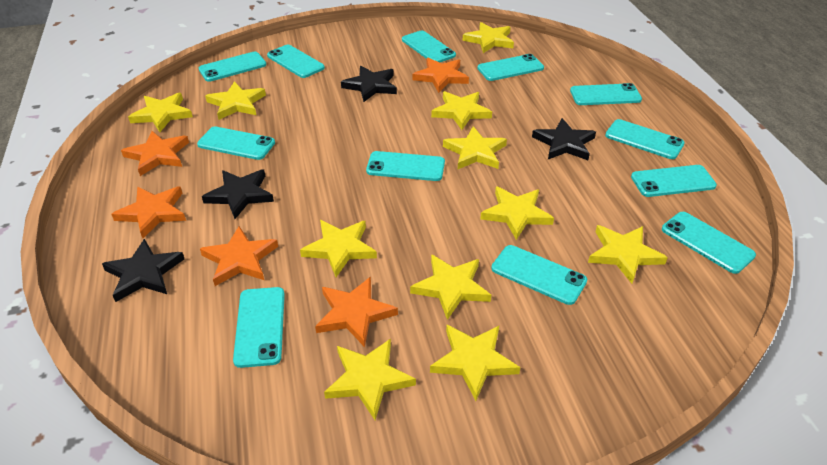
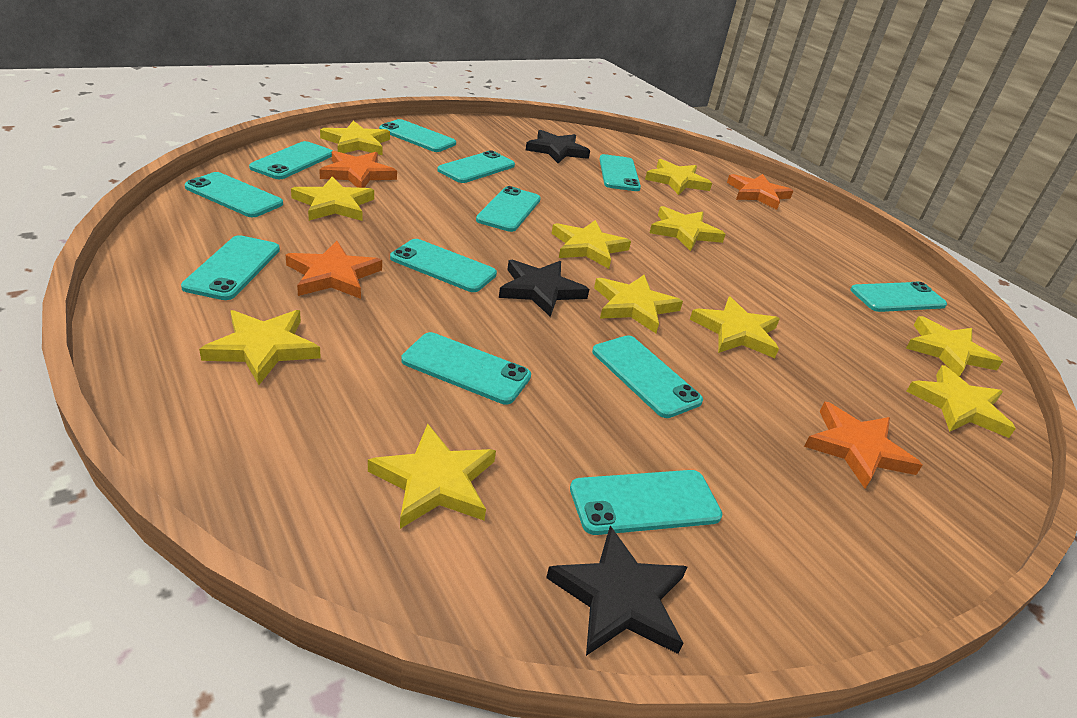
black star: [102,239,184,302] [202,169,274,219] [341,66,397,102] [532,118,596,160] = 4 -> [499,260,589,317] [526,130,590,163] [546,526,687,656] = 3
orange star: [111,187,186,238] [121,131,189,176] [200,226,278,286] [315,277,398,347] [412,58,469,93] = 5 -> [286,241,382,299] [319,151,397,188] [727,174,793,210] [804,402,922,489] = 4

